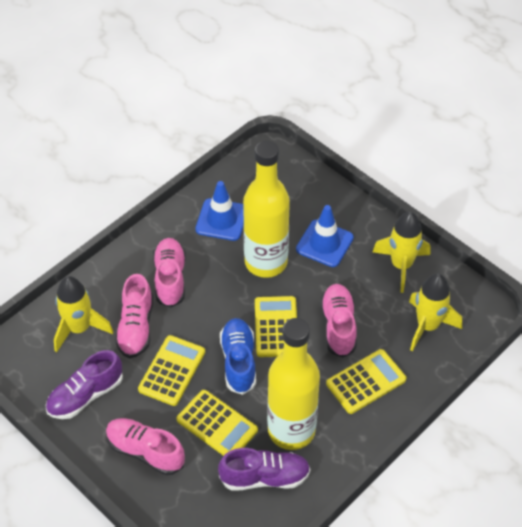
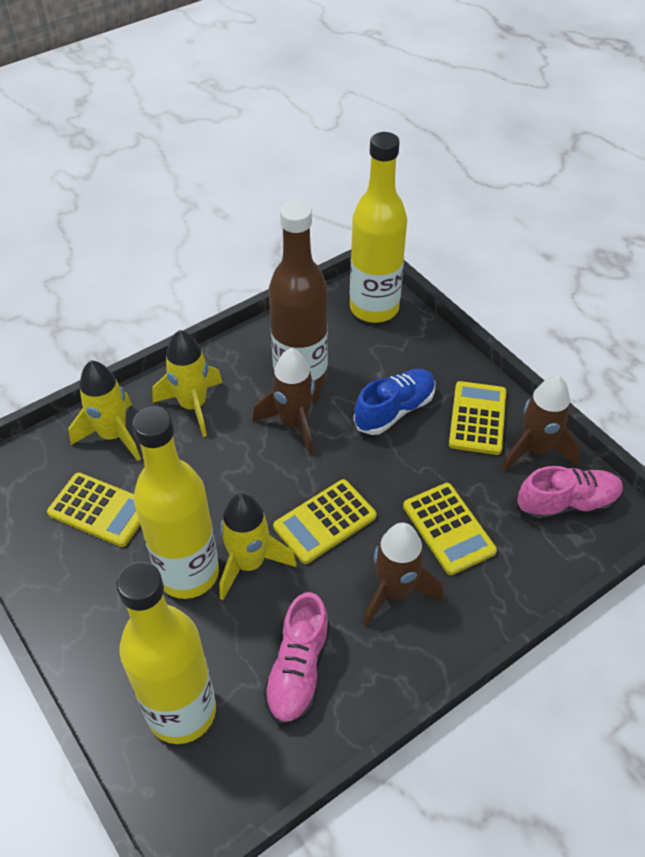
blue traffic cone: [195,181,244,241] [296,205,354,267] = 2 -> none = 0
brown bottle: none = 0 -> [269,201,328,388] = 1
brown rocket: none = 0 -> [252,348,320,455] [363,523,443,627] [502,375,580,471] = 3
pink shoe: [106,418,185,475] [115,274,153,358] [153,238,186,308] [320,284,357,358] = 4 -> [264,592,330,725] [517,466,623,521] = 2
purple shoe: [45,350,123,419] [218,448,311,491] = 2 -> none = 0
yellow bottle: [243,141,290,278] [267,318,320,450] = 2 -> [116,562,216,744] [132,406,219,599] [350,132,407,323] = 3

